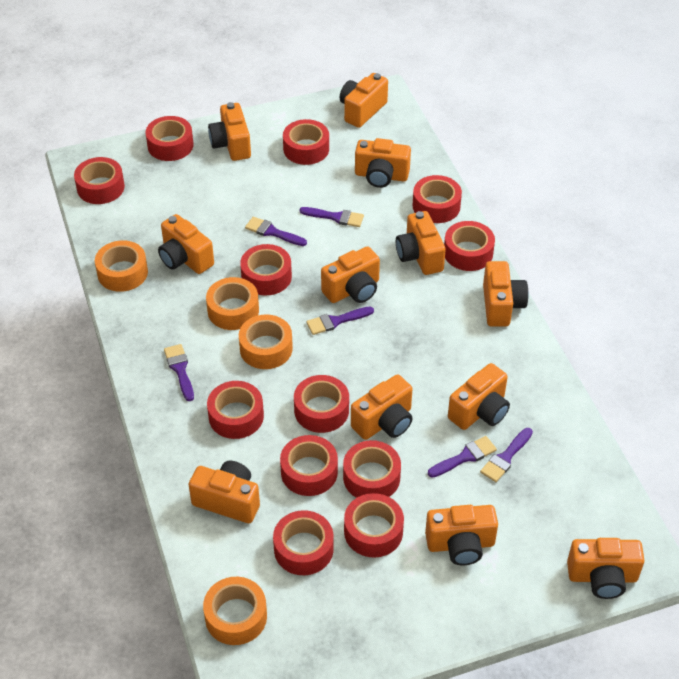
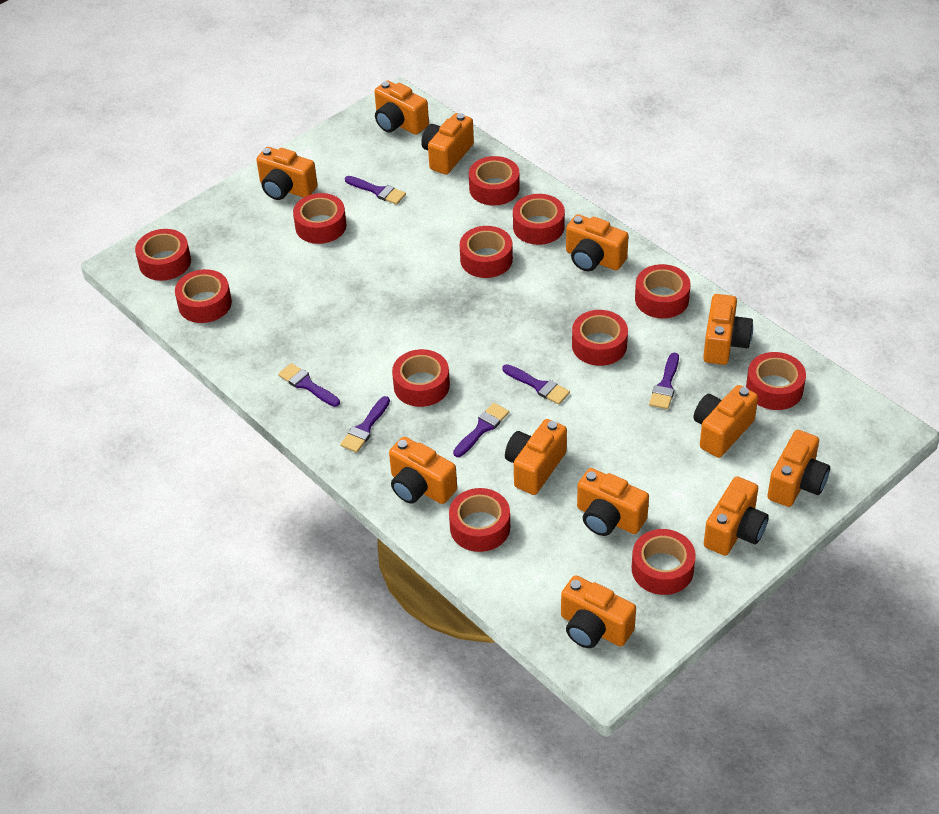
orange tape: [95,240,148,292] [203,577,267,645] [206,277,259,330] [239,314,293,369] = 4 -> none = 0

